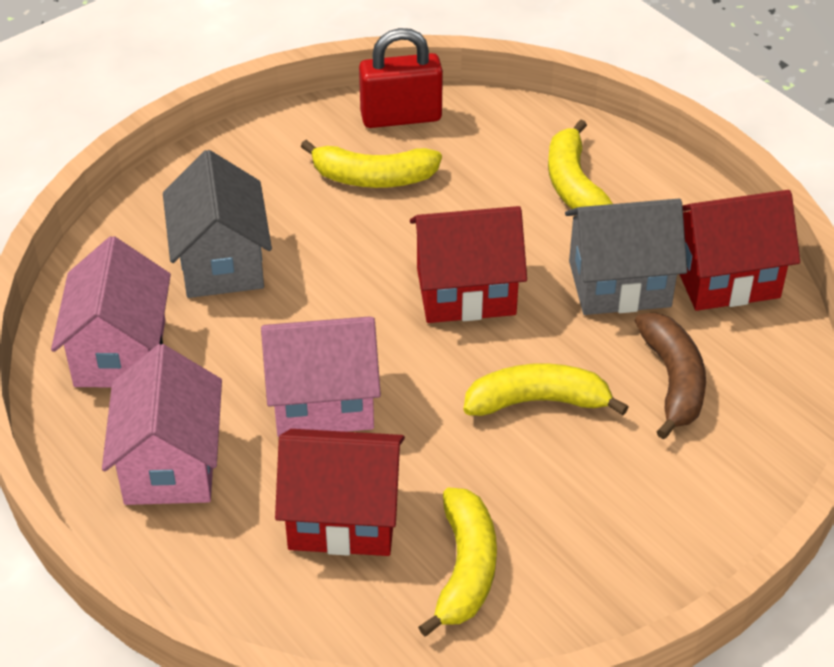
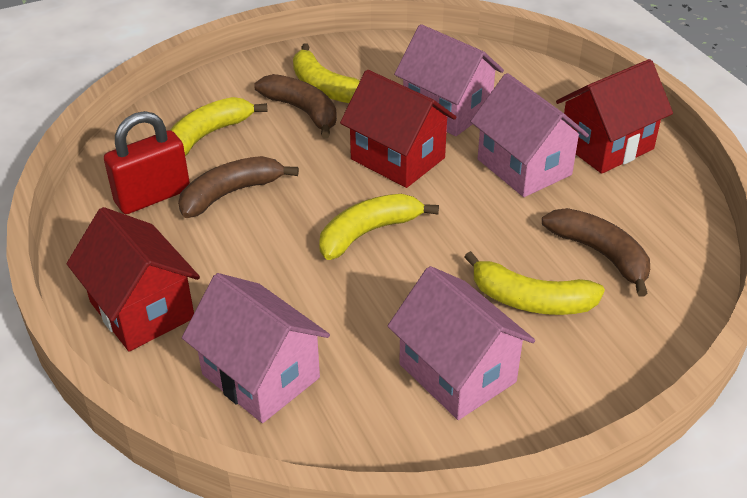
brown banana: [635,313,706,439] = 1 -> [178,156,299,218] [254,74,337,138] [542,208,650,297] = 3
grey house: [163,150,272,298] [565,199,687,315] = 2 -> none = 0
pink house: [51,236,171,387] [102,344,222,505] [261,317,381,437] = 3 -> [182,273,330,423] [388,266,535,420] [394,24,504,136] [470,73,589,197] = 4

